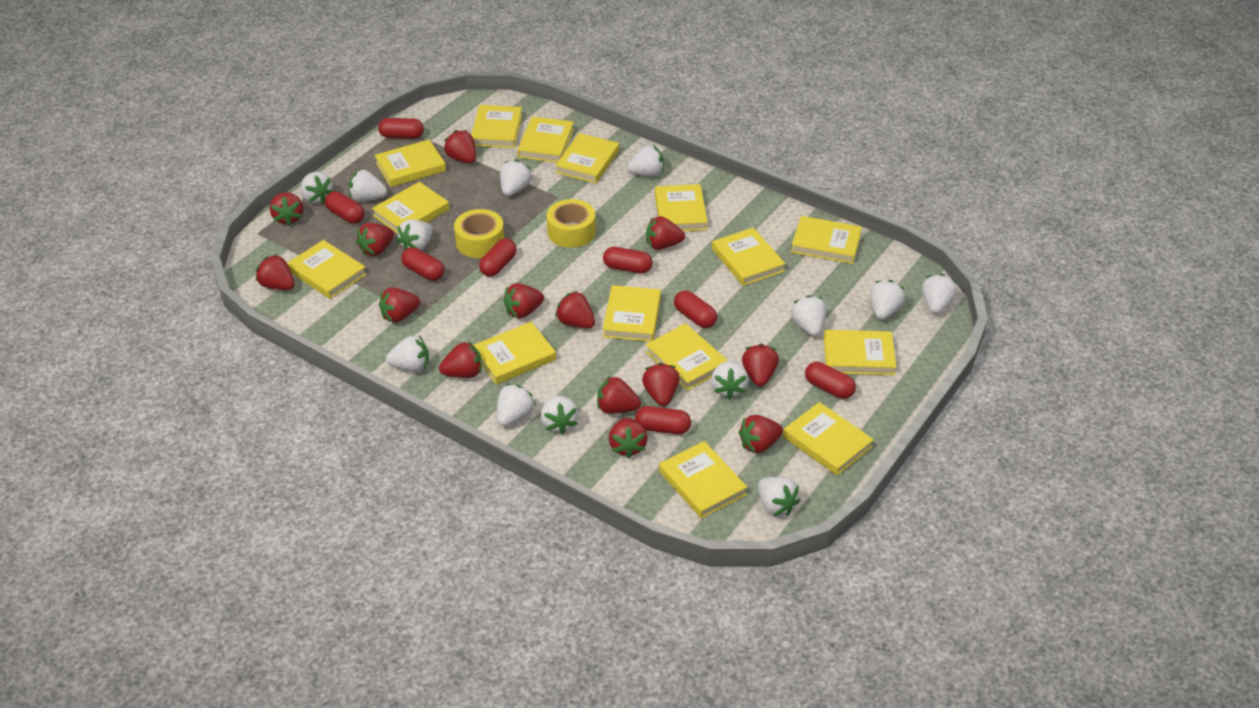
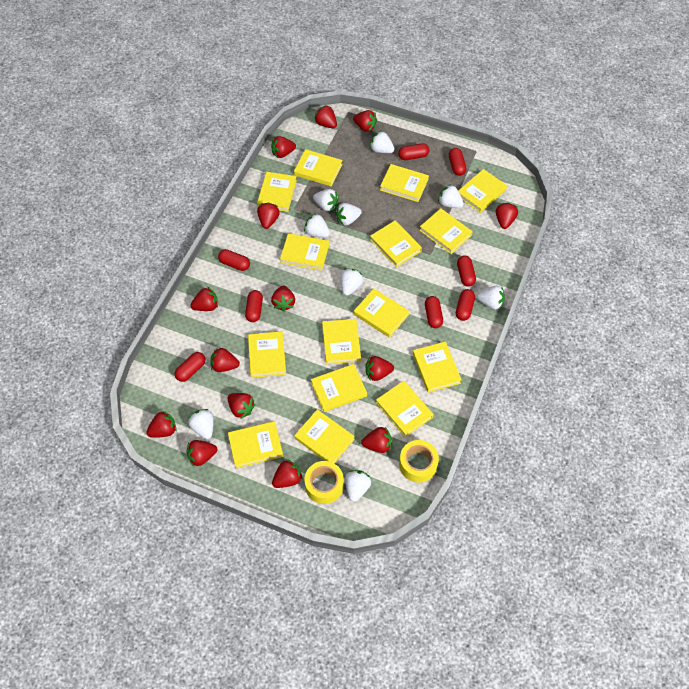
white strawberry: [301,172,334,204] [349,170,387,202] [386,336,429,372] [397,219,433,250] [497,384,536,426] [500,160,532,196] [541,395,579,435] [627,145,664,176] [711,361,749,400] [758,477,800,516] [791,295,826,336] [870,280,905,320] [922,274,957,314] = 13 -> [188,409,214,439] [304,213,330,237] [313,189,339,211] [336,203,362,226] [340,268,363,296] [345,470,371,502] [370,131,395,153] [438,184,464,208] [477,286,505,310] = 9

